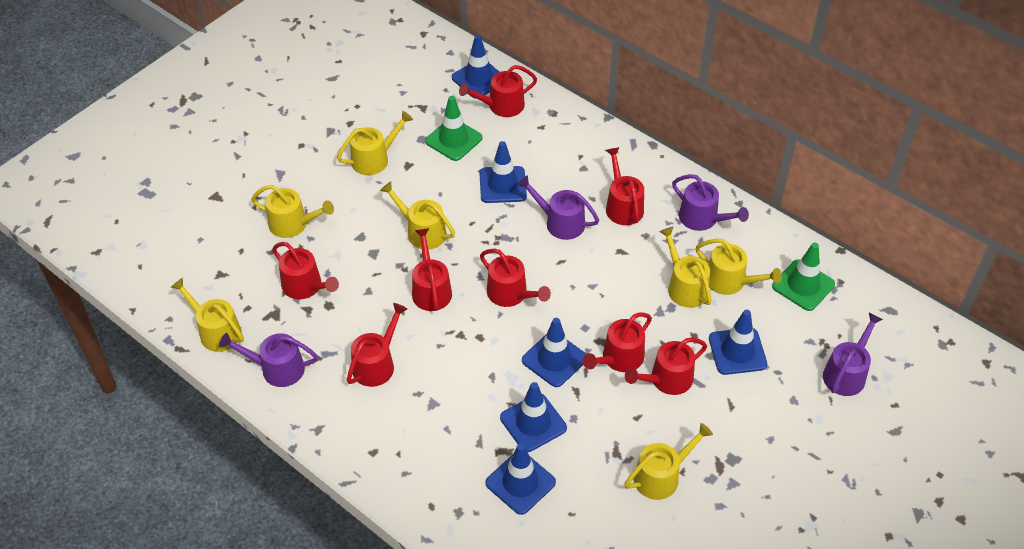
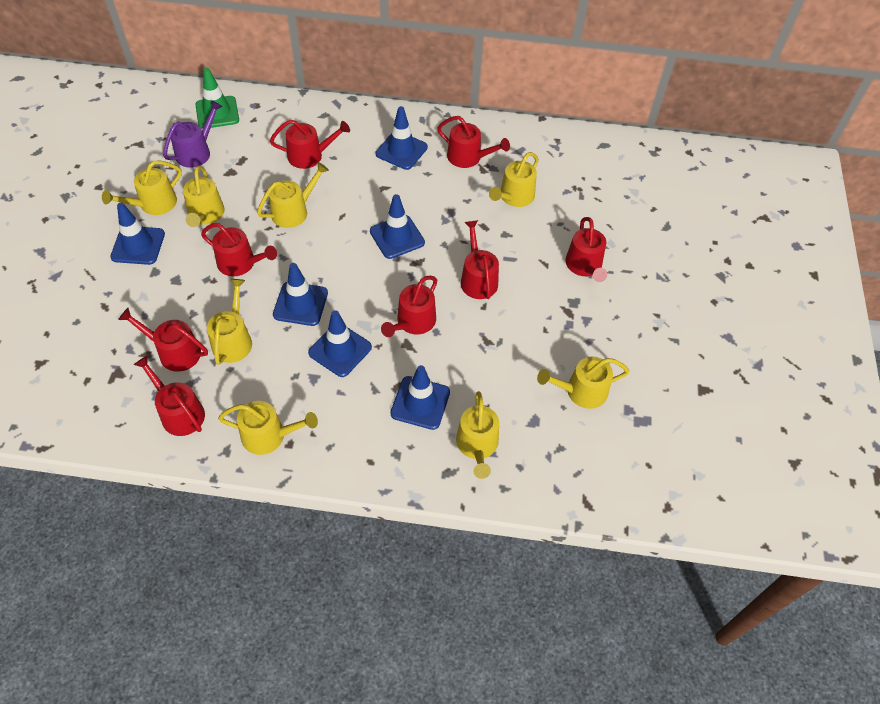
green traffic cone: [425,96,483,161] [772,243,835,311] = 2 -> [195,68,239,129] = 1
purple watering can: [219,333,318,387] [517,176,599,240] [672,174,749,231] [823,313,883,396] = 4 -> [163,100,223,168] = 1
yellow watering can: [171,278,244,352] [251,185,334,238] [337,111,413,175] [380,181,455,250] [624,423,713,500] [659,227,712,308] [696,239,782,295] = 7 -> [102,161,182,215] [183,166,225,227] [207,279,252,365] [218,401,318,455] [257,162,329,228] [456,391,499,479] [489,152,539,207] [537,357,629,409] = 8

